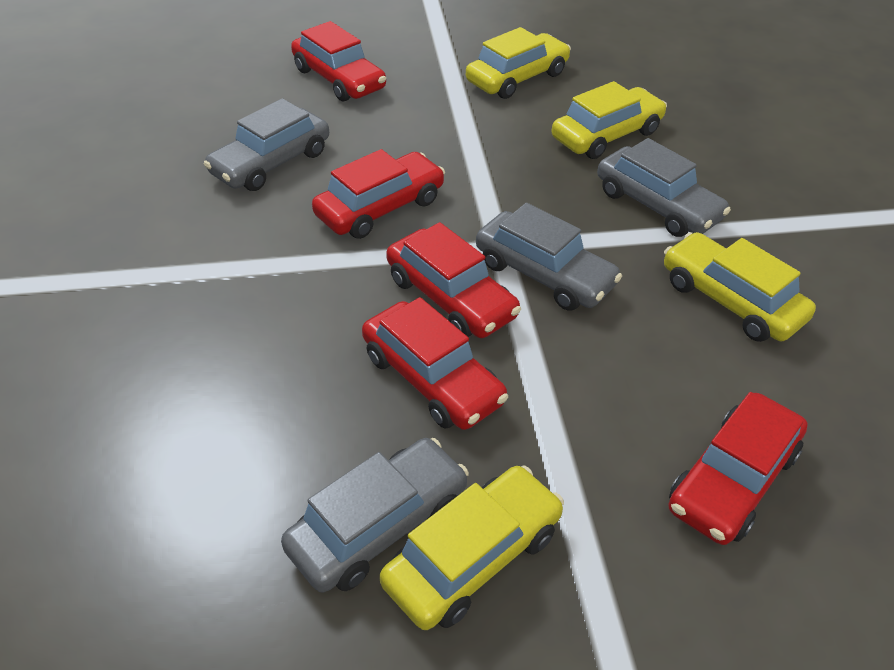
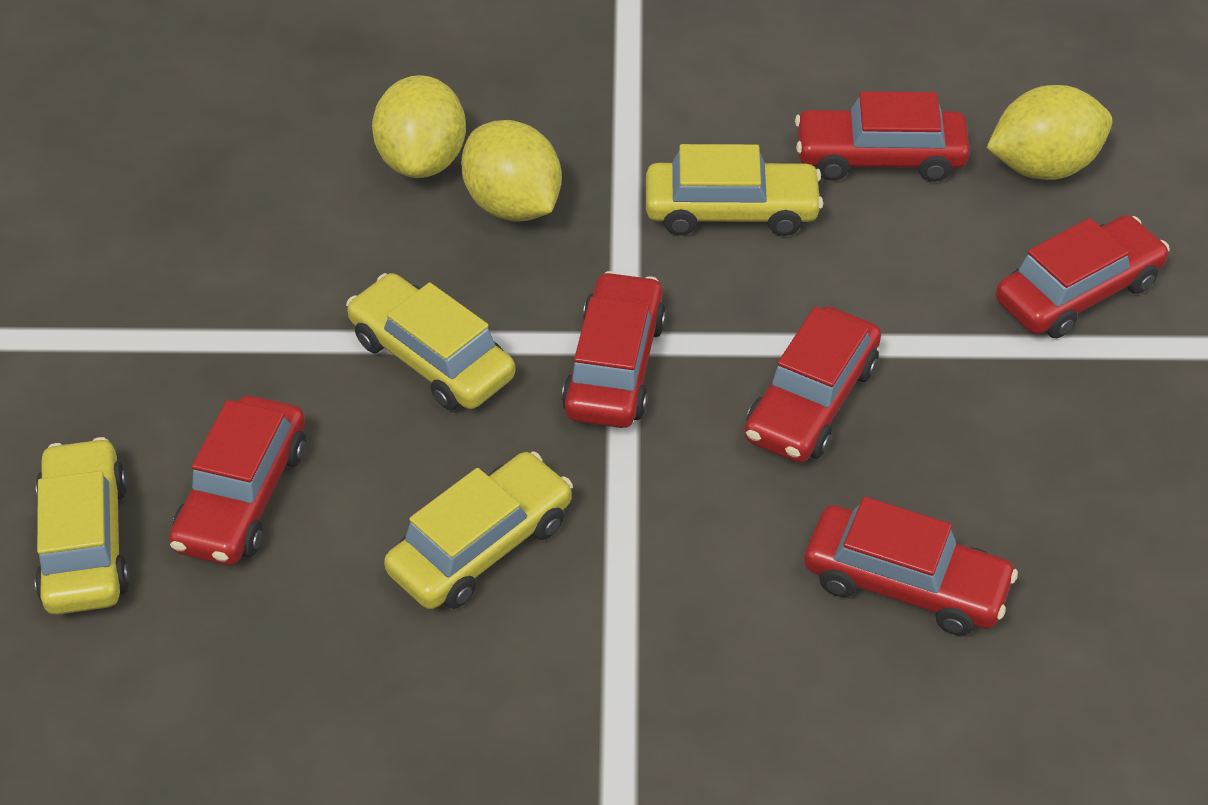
grey car: [204,98,329,191] [281,438,469,592] [476,203,622,311] [597,138,731,237] = 4 -> none = 0
red car: [291,21,386,102] [312,149,445,239] [362,297,508,430] [386,222,521,338] [668,392,808,545] = 5 -> [169,395,306,565] [562,271,666,428] [745,306,881,463] [795,91,970,182] [804,497,1018,635] [996,215,1170,338] = 6
yellow lemon: none = 0 -> [372,75,466,178] [461,120,562,221] [986,85,1112,180] = 3

